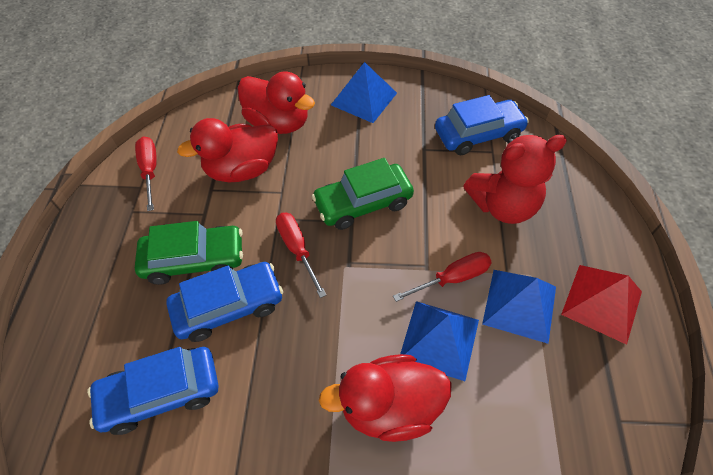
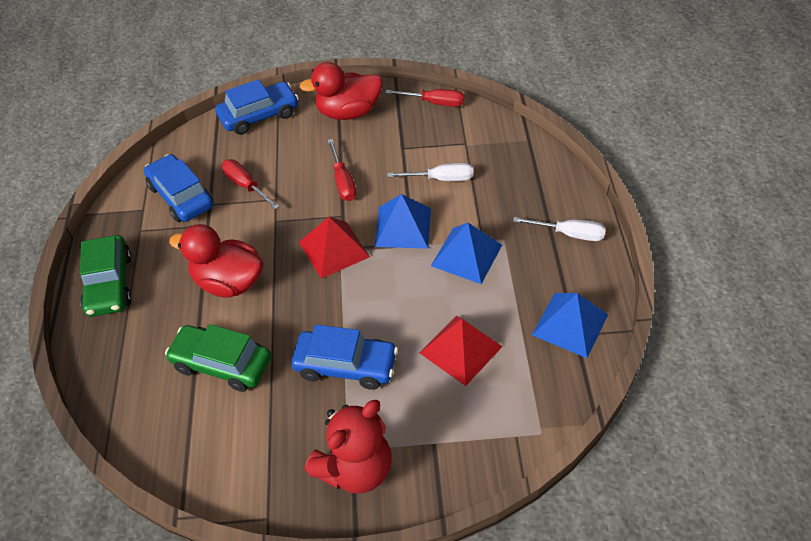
red duck: [177,118,278,182] [237,71,315,134] [319,354,452,442] = 3 -> [169,224,264,298] [300,62,382,120] = 2
red pyramid: [561,265,642,345] = 1 -> [299,217,370,279] [420,315,503,386] = 2
white screwdriver: none = 0 -> [387,163,473,181] [513,217,606,241] = 2

